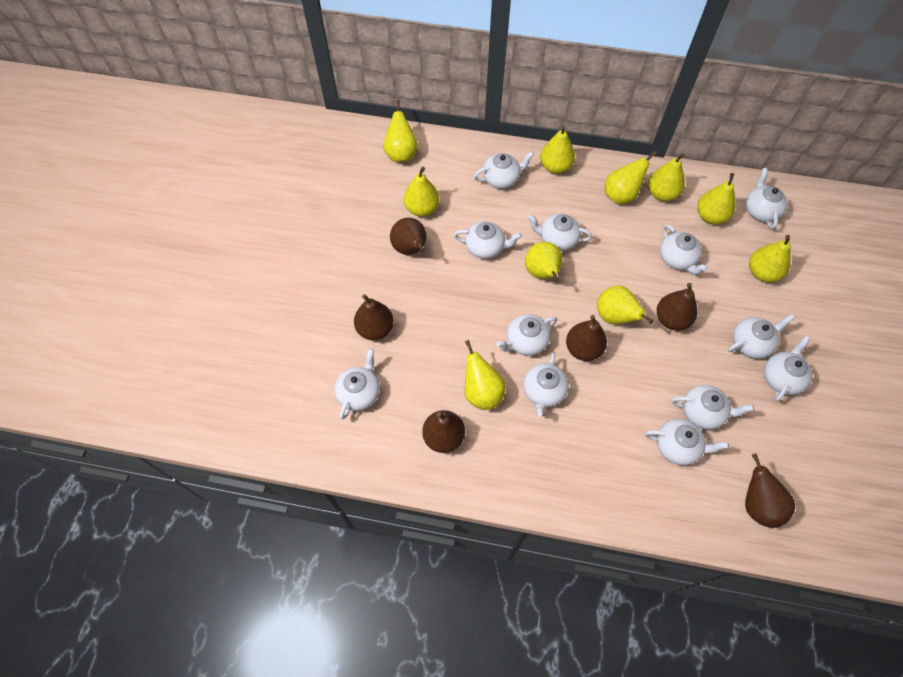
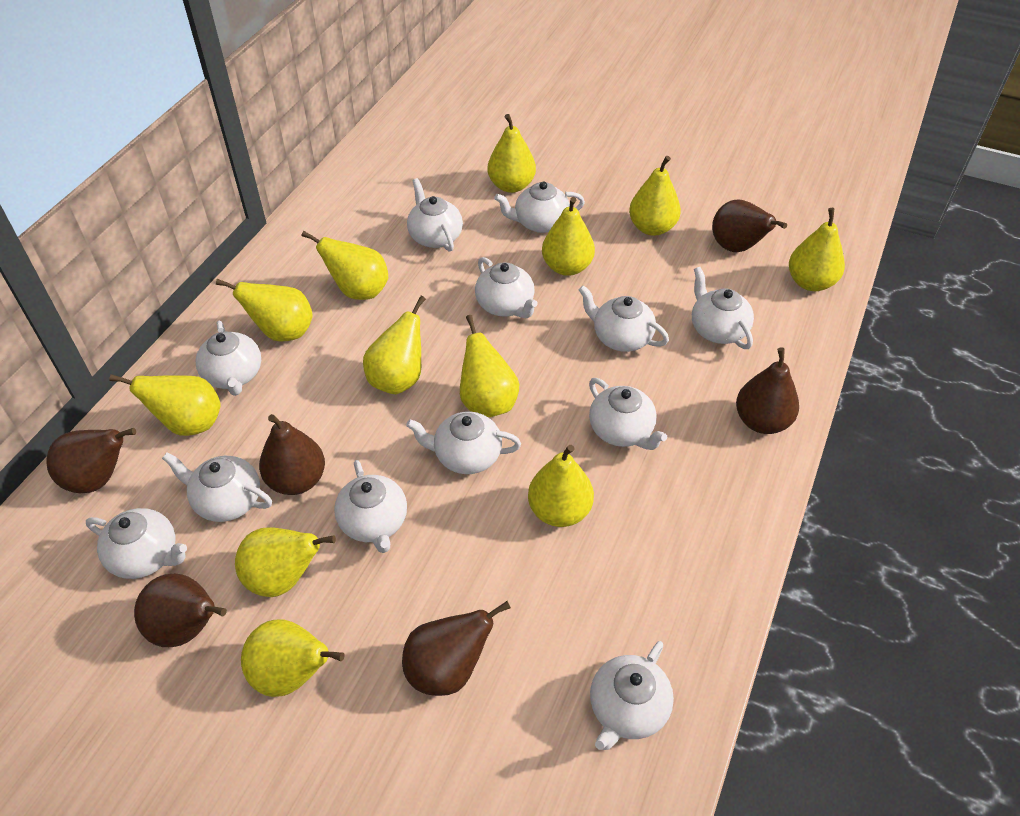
yellow pear: [383,100,418,162] [404,167,439,217] [465,340,506,410] [525,242,563,281] [540,125,575,174] [597,285,653,324] [605,151,657,204] [648,153,685,201] [697,173,736,224] [749,235,791,282] = 10 -> [109,374,221,436] [216,279,313,342] [235,527,336,597] [241,620,344,697] [302,231,388,300] [363,296,426,394] [460,315,519,418] [487,114,536,193] [528,445,594,527] [542,197,595,276] [629,156,681,236] [789,208,845,291] = 12

